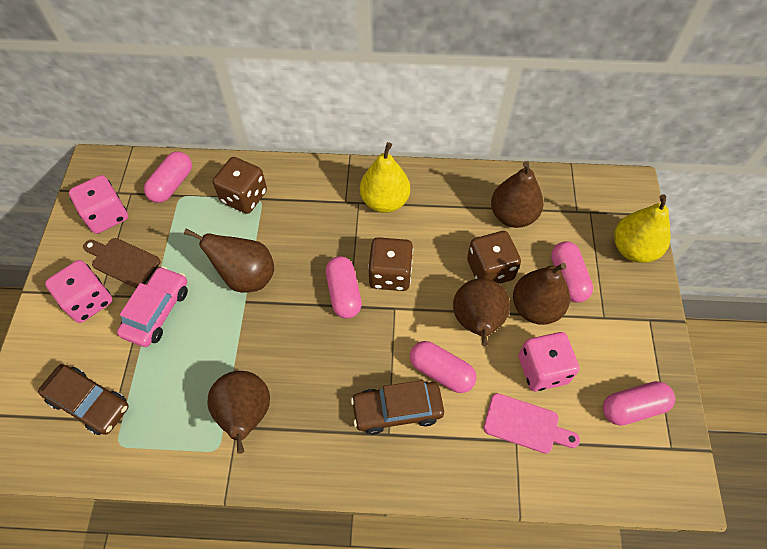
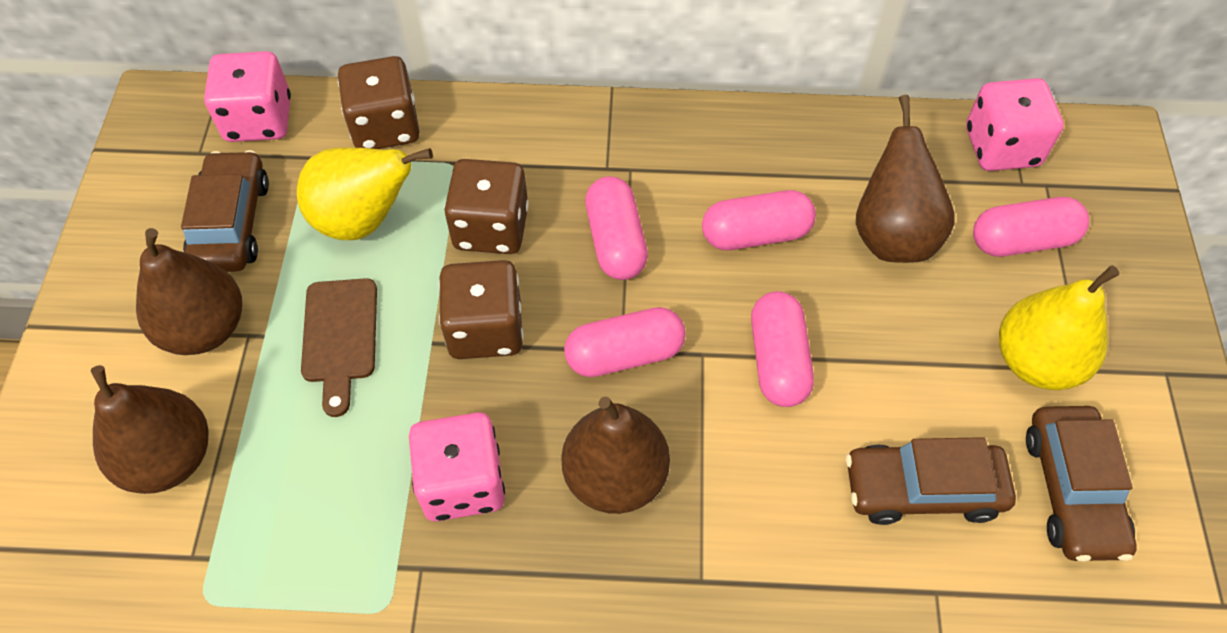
brown car: [38,364,129,435] [351,380,444,435] = 2 -> [181,150,269,272] [846,437,1016,525] [1026,406,1137,562] = 3
brown pear: [184,229,274,293] [207,371,270,454] [453,278,510,346] [491,161,544,228] [513,263,570,325] = 5 -> [90,365,208,494] [136,228,242,355] [562,396,670,514] [856,95,955,263] = 4
pink car: [117,266,188,347] = 1 -> none = 0
pink cutting board: [484,393,580,454] = 1 -> none = 0

